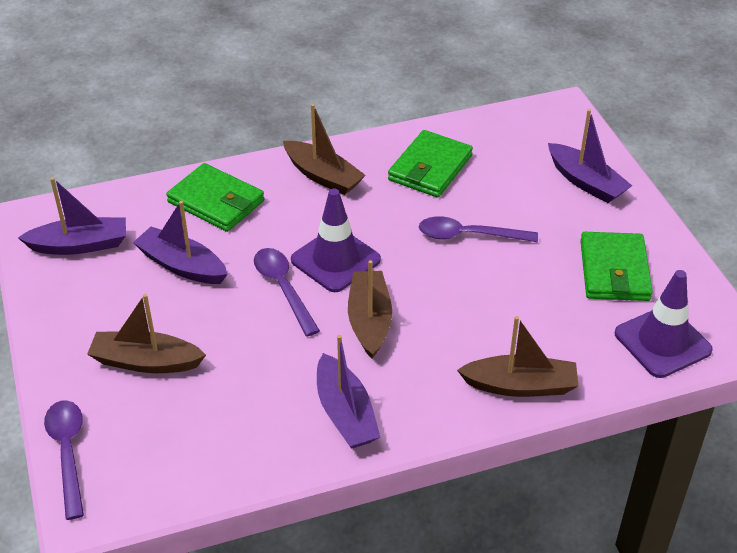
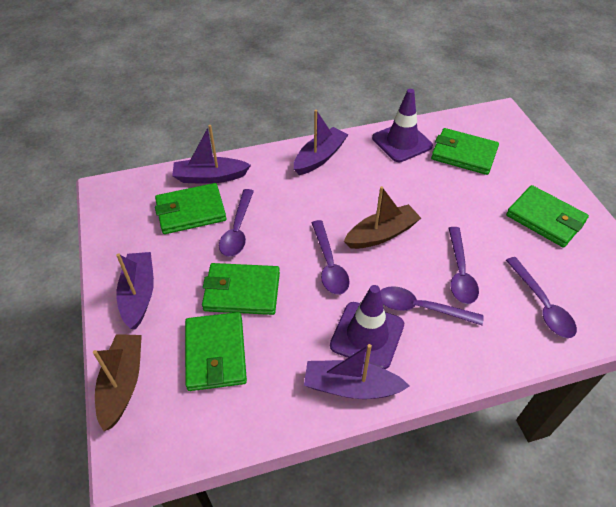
brown boat: [87,294,206,373] [283,104,366,195] [348,260,392,359] [457,316,578,397] = 4 -> [93,334,142,431] [344,186,421,249] = 2
green wallet: [166,163,264,232] [388,130,473,198] [580,232,653,301] = 3 -> [155,183,226,234] [185,312,247,391] [202,263,280,315] [431,128,499,175] [506,185,589,248] = 5
purple spoon: [44,400,84,520] [254,248,320,336] [419,216,538,242] = 3 -> [219,189,254,257] [312,220,350,294] [380,286,484,325] [449,227,479,304] [506,257,577,338] = 5

